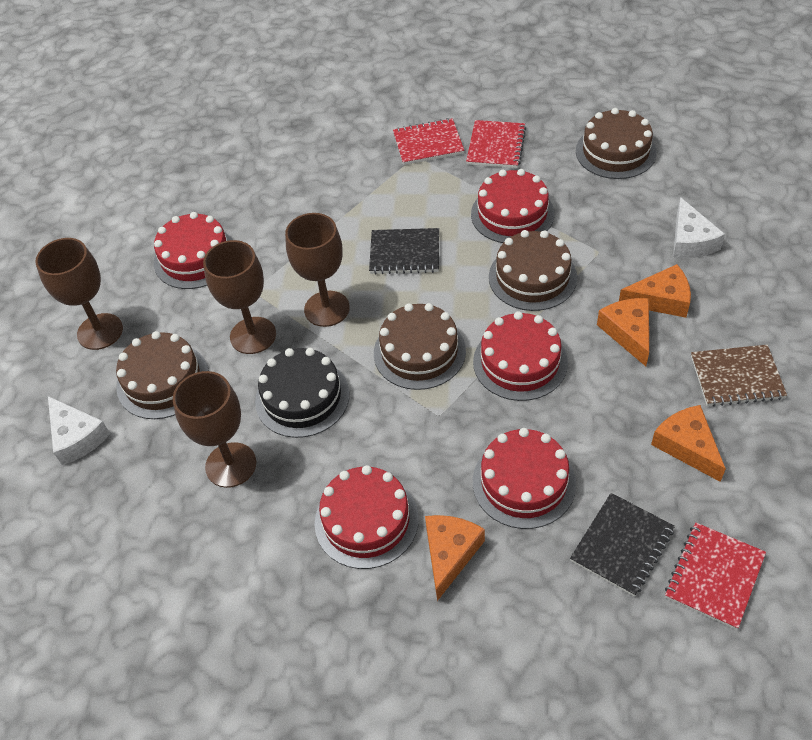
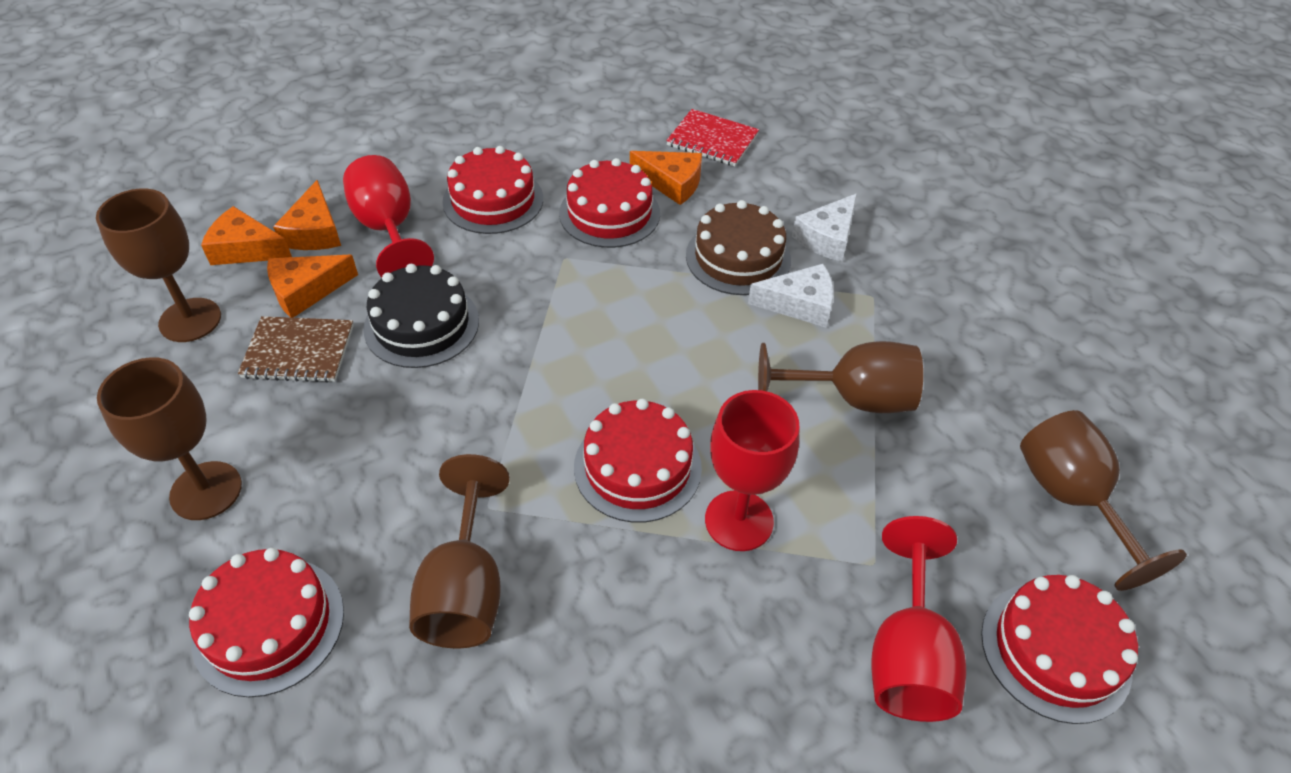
black notebook: [369,228,439,274] [570,493,675,596] = 2 -> none = 0
brown cake: [116,331,209,419] [374,303,466,390] [489,230,577,311] [576,108,657,179] = 4 -> [686,200,791,295] = 1
brown goblet: [35,238,123,350] [173,371,256,488] [203,240,276,354] [285,213,350,327] = 4 -> [96,188,221,342] [97,357,242,520] [409,454,510,648] [758,341,923,413] [1020,410,1187,591] = 5
red goblet: none = 0 -> [343,155,434,277] [705,390,800,551] [871,516,966,722] = 3
red notebook: [393,118,464,165] [466,120,526,168] [665,522,766,630] = 3 -> [666,109,759,166] = 1

